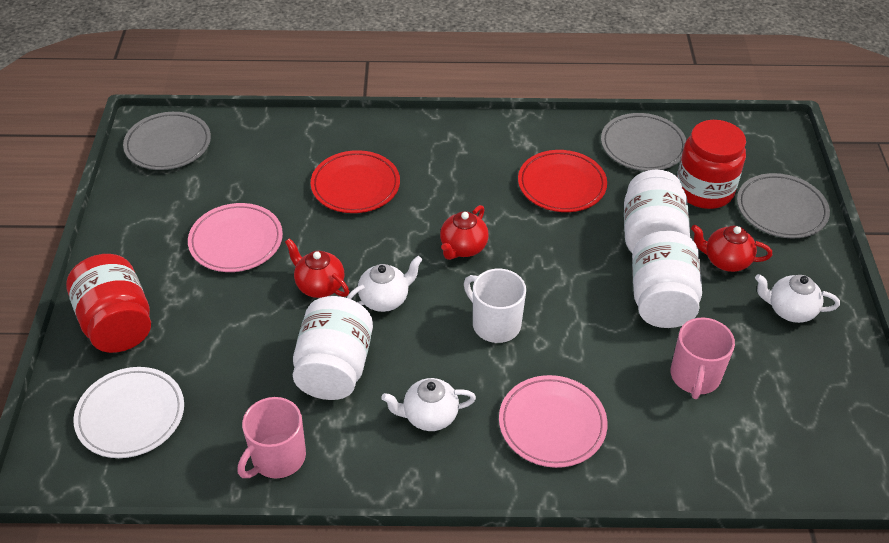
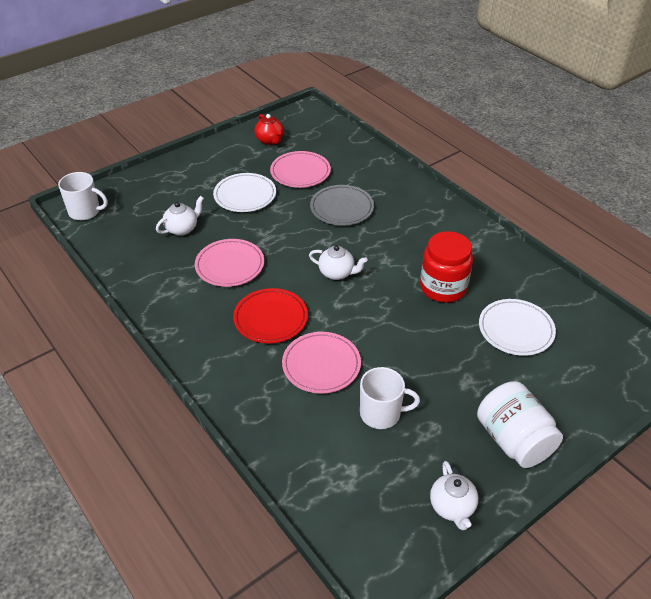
grey plate: [123,112,211,170] [601,113,686,171] [737,173,830,238] = 3 -> [310,185,374,226] = 1
pink mug: [238,397,306,479] [671,318,735,399] = 2 -> none = 0
pink plate: [188,203,283,272] [499,375,607,468] = 2 -> [195,239,264,287] [270,151,331,188] [282,332,361,394] = 3
red jar: [66,254,151,353] [677,120,746,209] = 2 -> [420,231,473,303] = 1
red plate: [311,150,400,213] [518,150,607,212] = 2 -> [233,288,308,344] = 1
red teapot: [285,238,349,298] [440,205,489,260] [691,225,772,272] = 3 -> [254,114,284,145] = 1
white jar: [293,296,373,400] [624,170,690,254] [632,231,702,328] = 3 -> [477,381,563,468] = 1
white mug: [464,269,526,343] = 1 -> [58,172,108,220] [360,367,420,429] = 2
white plate: [74,367,184,458] = 1 -> [213,173,276,212] [479,299,556,356] = 2

